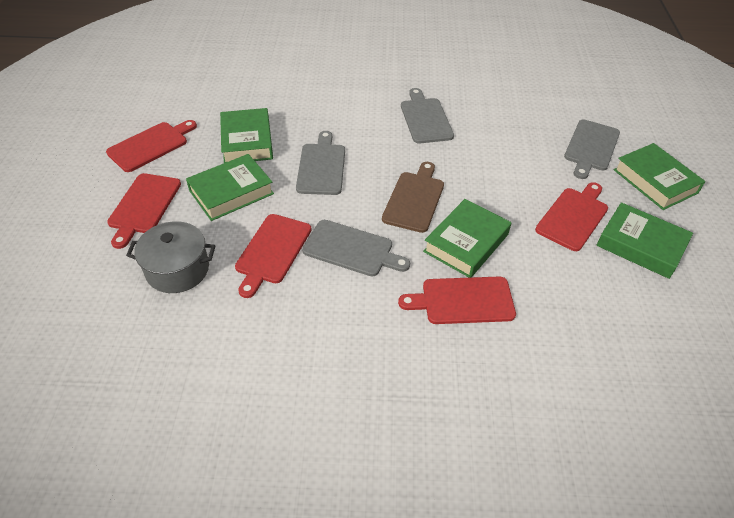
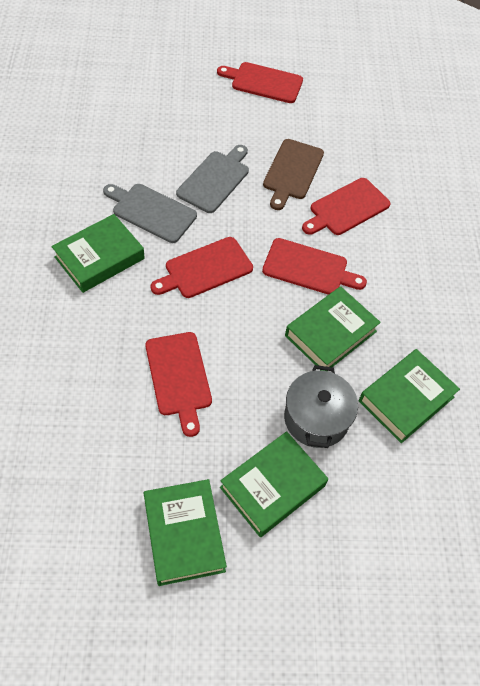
grey cutting board: [296,131,345,195] [302,220,410,277] [401,88,454,143] [564,119,620,179] = 4 -> [103,184,197,243] [176,145,249,213] = 2

